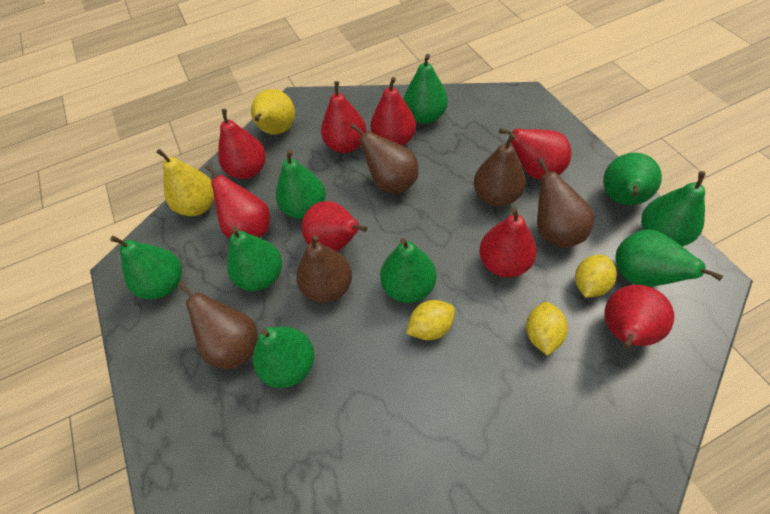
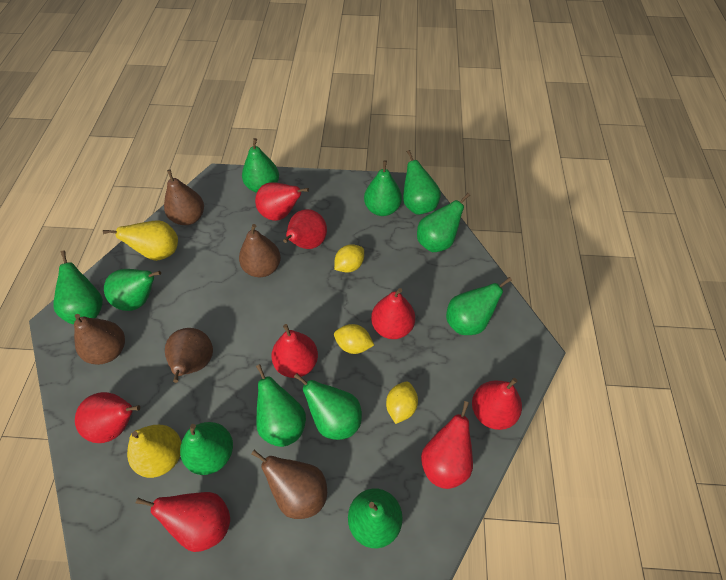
green pear: [110,236,182,299] [227,227,282,291] [253,327,314,388] [276,150,326,219] [380,238,436,303] [404,54,448,124] [603,153,662,205] [616,229,723,287] [641,171,705,246] = 9 -> [53,251,103,324] [104,269,161,311] [180,422,233,475] [242,138,279,193] [256,364,306,447] [294,373,362,440] [348,488,403,548] [364,160,402,216] [403,150,441,215] [417,193,470,252] [446,277,512,335] = 11

